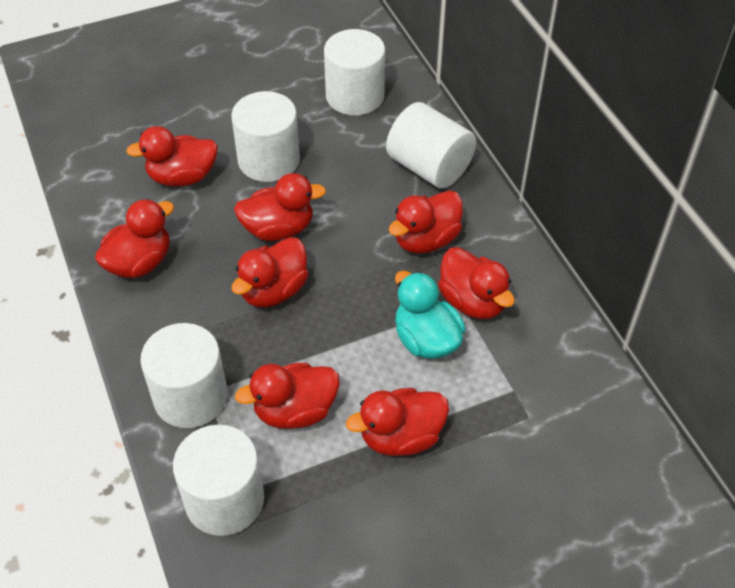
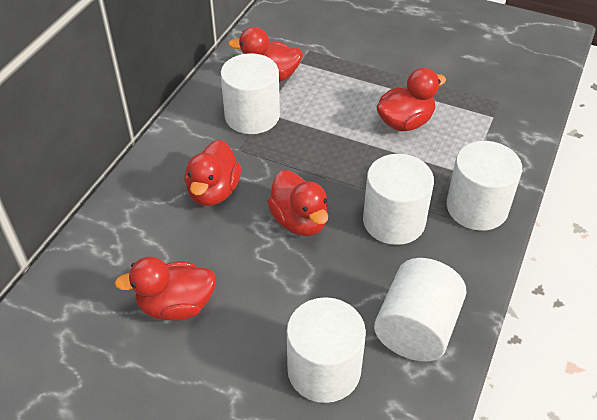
red duck: [95,199,174,278] [126,126,218,187] [231,237,309,307] [234,173,326,241] [235,363,340,429] [346,388,449,456] [389,190,463,254] [438,247,515,319] = 8 -> [114,257,216,321] [184,140,241,206] [228,27,303,81] [267,170,328,236] [376,68,446,131] = 5
turquoise duck: [395,271,466,359] = 1 -> none = 0

